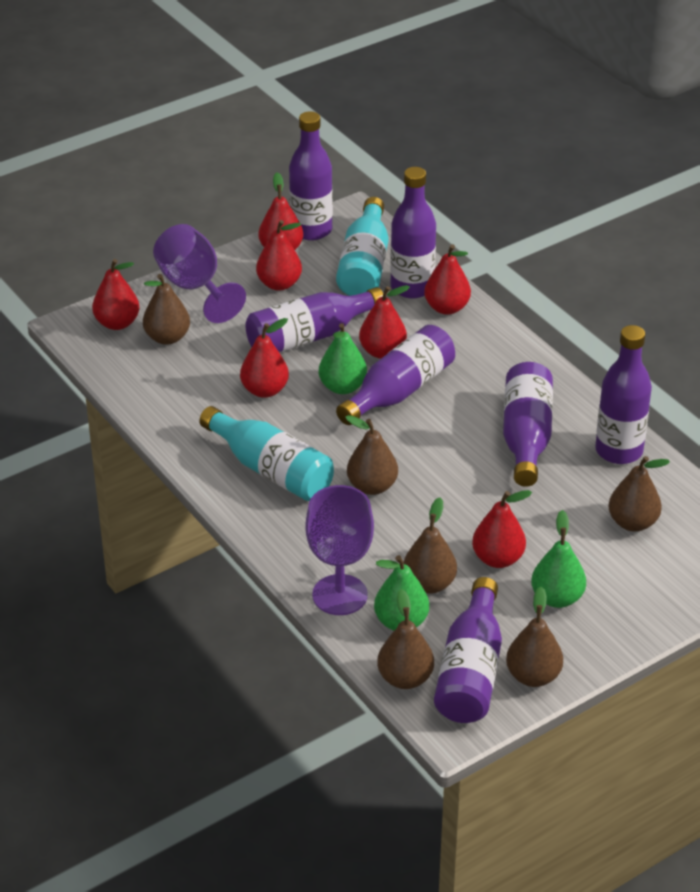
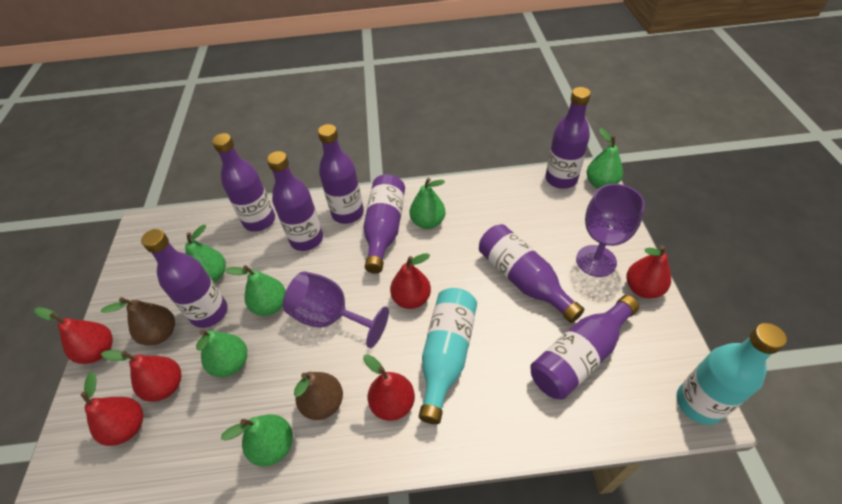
brown pear: [143,274,190,345] [345,415,398,495] [377,589,434,689] [403,498,457,594] [506,587,563,687] [608,456,670,532] = 6 -> [101,297,175,346] [294,372,343,420] = 2
green pear: [319,323,367,394] [374,555,429,631] [531,510,586,608] = 3 -> [185,225,226,282] [196,330,247,377] [221,414,293,466] [225,265,286,316] [410,178,445,229] [587,128,623,189] = 6
purple bottle: [245,287,383,352] [289,111,333,240] [336,325,455,425] [390,167,436,299] [434,577,502,723] [503,362,553,487] [595,325,652,464] = 7 -> [141,229,228,328] [212,133,275,232] [267,151,323,251] [318,124,364,224] [363,175,405,274] [479,224,584,323] [530,295,639,400] [545,87,591,189] = 8
red pear: [92,259,140,330] [240,318,289,398] [256,220,302,291] [258,172,303,250] [359,285,410,359] [424,244,471,315] [472,490,532,568] = 7 -> [34,307,113,364] [81,371,143,446] [101,350,181,402] [363,354,415,421] [390,253,431,309] [626,245,671,298] = 6

